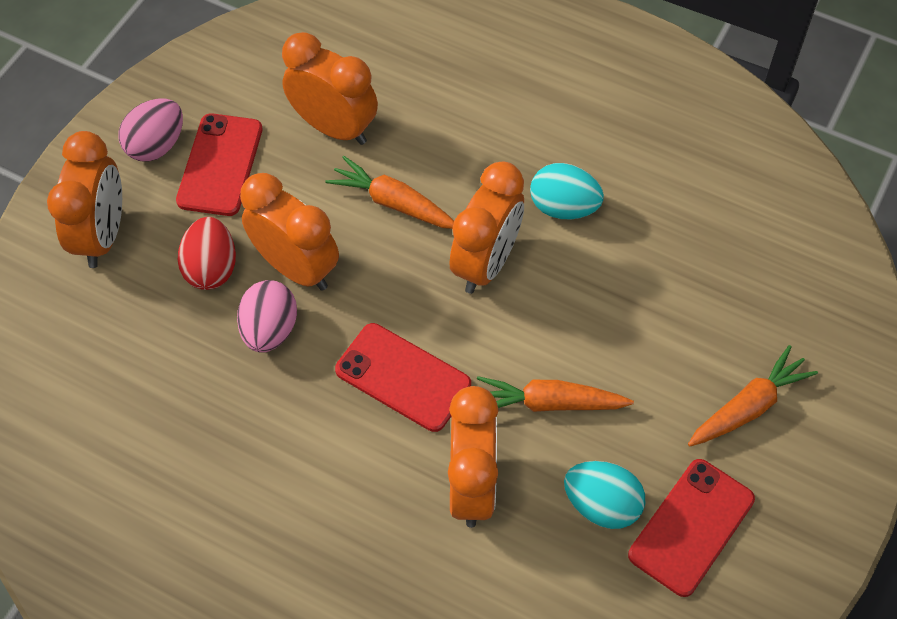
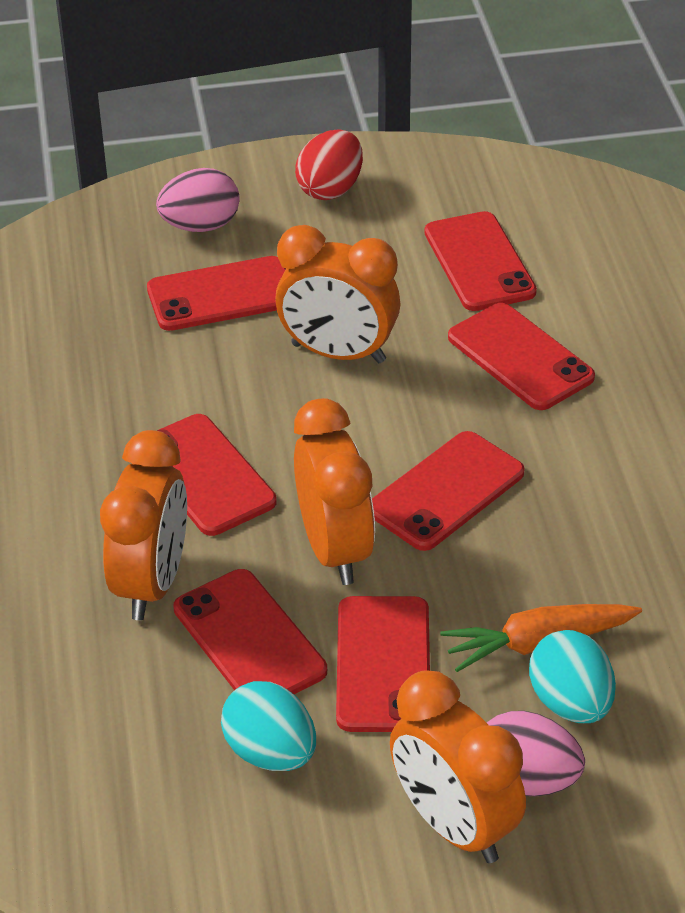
orange carrot: [325,156,454,229] [477,376,634,412] [688,345,818,446] = 3 -> [440,604,642,672] = 1
orange clock: [47,131,122,268] [240,173,339,291] [282,32,378,145] [448,386,499,528] [449,161,524,294] = 5 -> [100,430,187,620] [275,225,400,363] [294,398,375,585] [390,670,526,863] = 4
red phone: [176,113,263,216] [335,323,471,432] [628,459,755,597] = 3 -> [147,256,286,331] [157,414,277,536] [173,569,327,694] [336,596,430,732] [372,431,525,551] [425,211,537,311] [448,303,595,410] = 7

